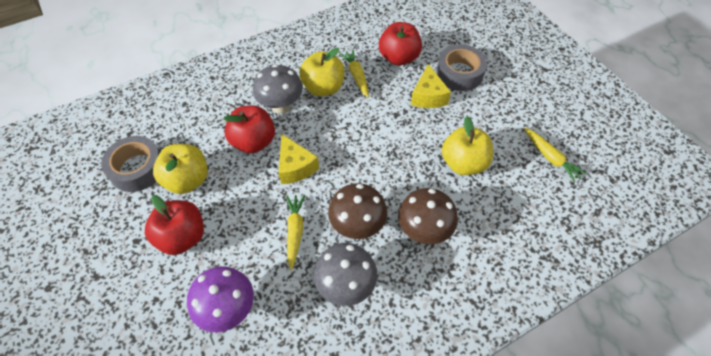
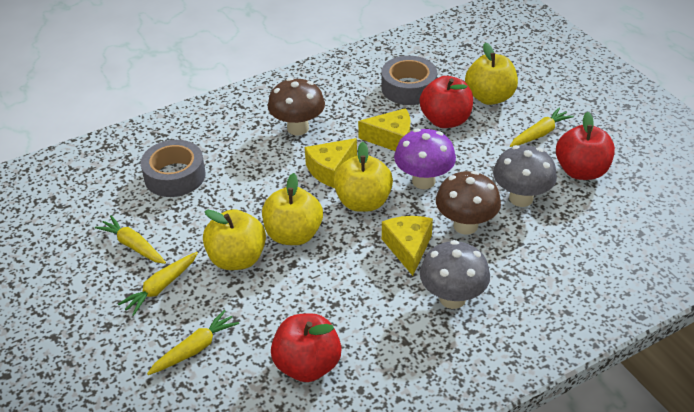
yellow apple: [153,144,208,194] [299,48,345,96] [442,116,493,175] = 3 -> [203,209,266,270] [262,173,323,245] [334,142,393,212] [465,42,518,105] = 4
yellow carrot: [286,195,305,270] [339,50,369,98] [524,128,587,182] = 3 -> [95,216,166,264] [118,252,198,316] [147,310,239,375] [510,107,574,147] = 4
yellow cheese: [278,134,319,184] [411,64,451,108] = 2 -> [305,138,357,188] [358,108,410,151] [382,216,433,276] = 3

